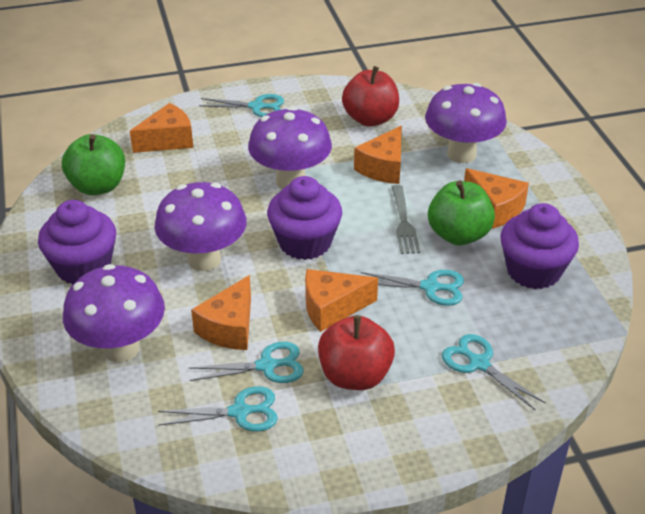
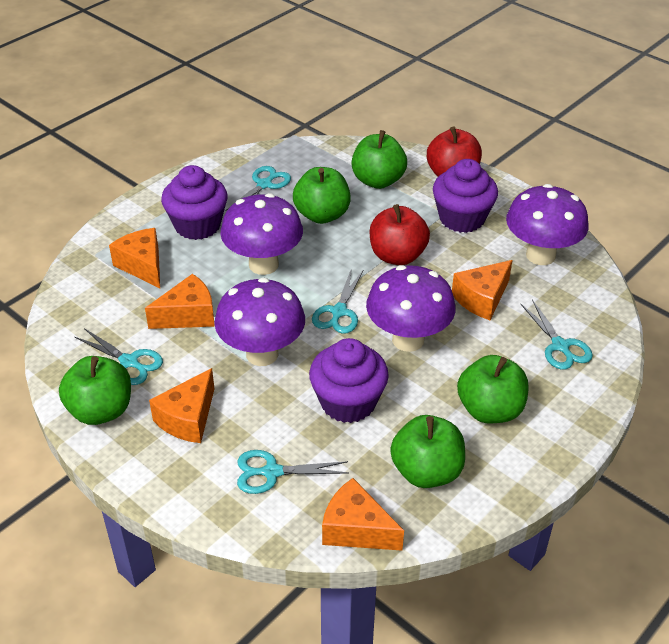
green apple: [62,134,125,195] [428,181,495,245] = 2 -> [59,356,131,425] [293,167,351,224] [352,130,407,189] [390,415,465,488] [457,355,528,424] = 5
grey fork: [392,185,420,254] = 1 -> none = 0

